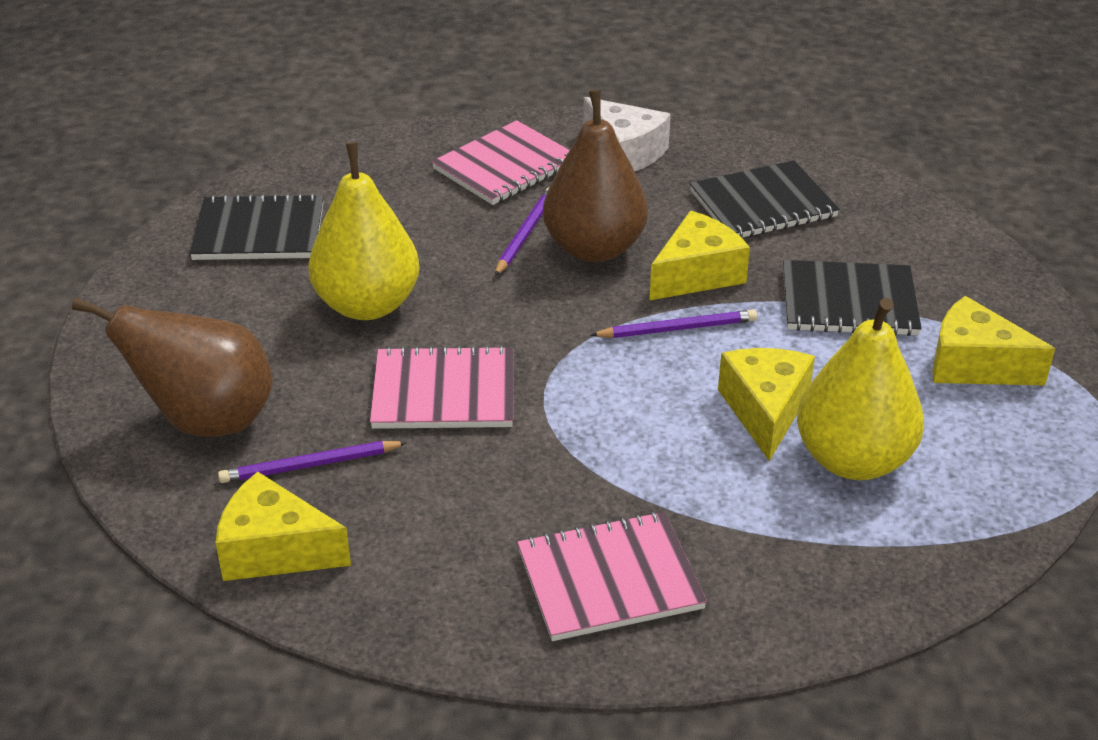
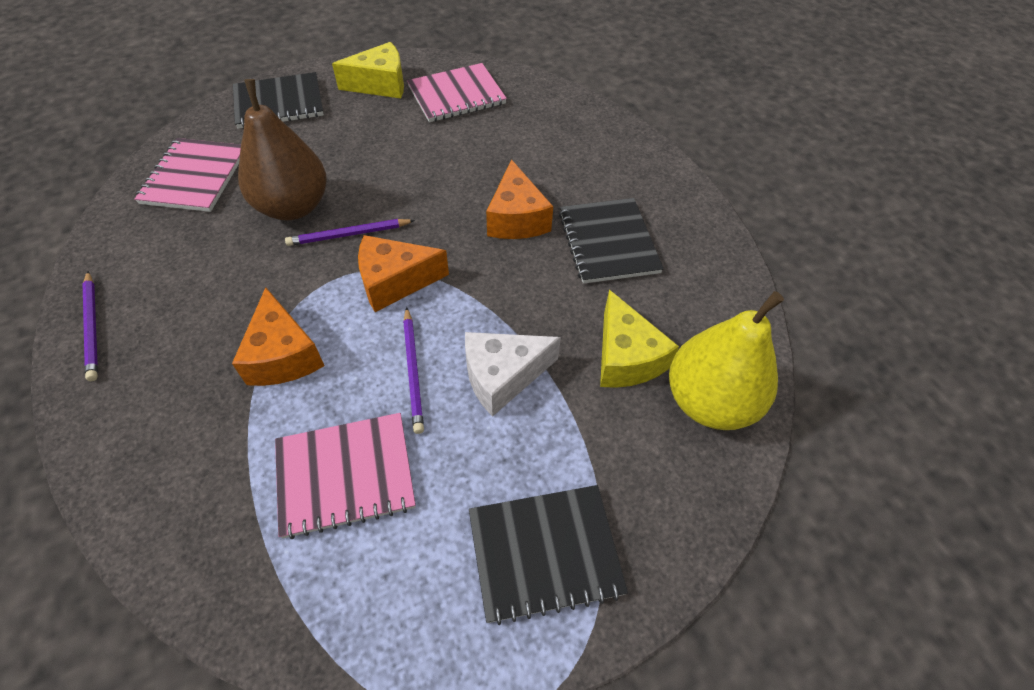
brown pear: [72,297,273,437] [543,90,648,262] = 2 -> [238,79,327,221] = 1
orange cheese: none = 0 -> [232,287,324,386] [358,235,449,312] [486,159,553,239] = 3
yellow cheese: [216,472,351,581] [649,211,750,301] [718,348,815,461] [932,296,1055,385] = 4 -> [332,42,404,98] [600,290,679,388] = 2
yellow pear: [308,142,420,320] [797,298,924,480] = 2 -> [669,291,784,430] = 1

